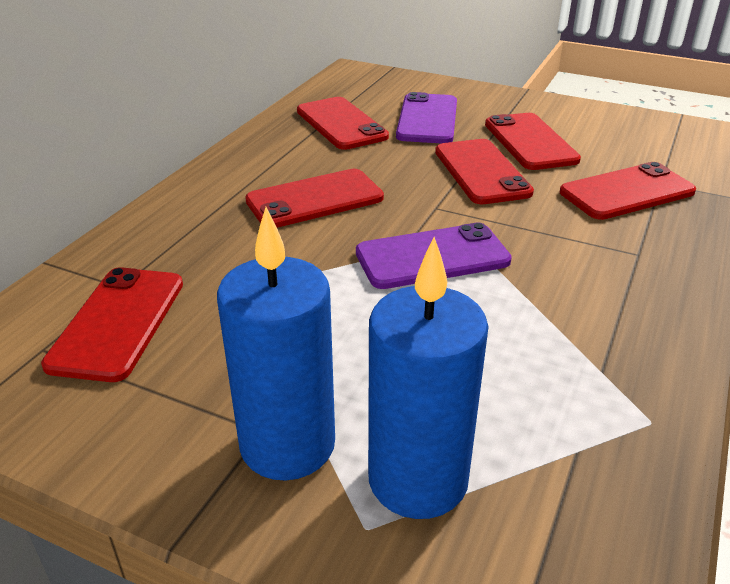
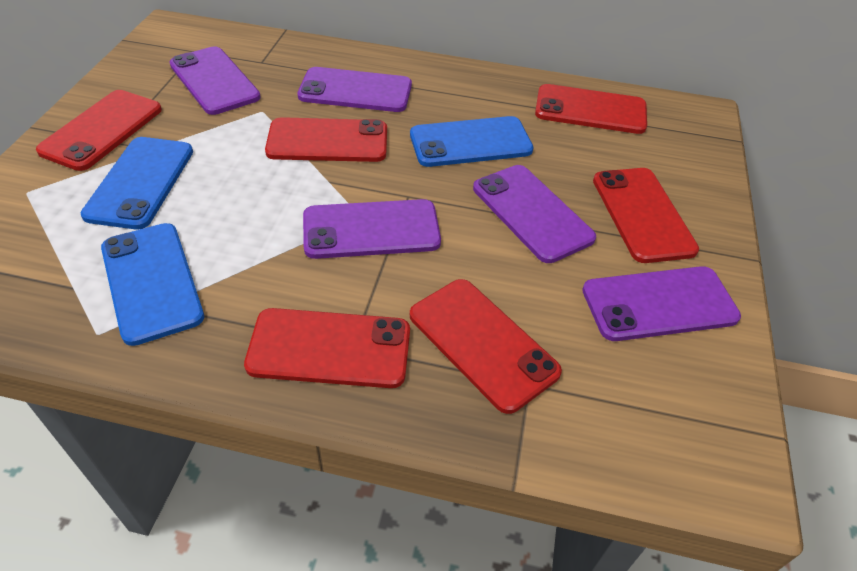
blue candle: [217,207,335,481] [368,237,489,519] = 2 -> none = 0
blue phone: none = 0 -> [81,137,193,229] [101,223,204,346] [410,116,533,167] = 3
purple phone: [356,222,512,289] [396,92,457,143] = 2 -> [170,46,260,115] [297,67,412,112] [303,199,441,259] [473,165,596,263] [582,266,741,341] = 5

